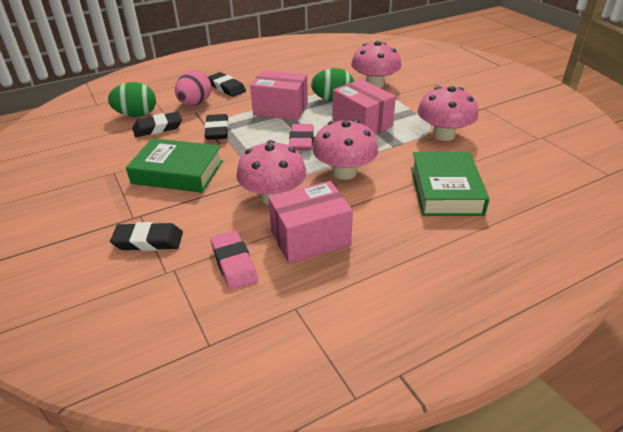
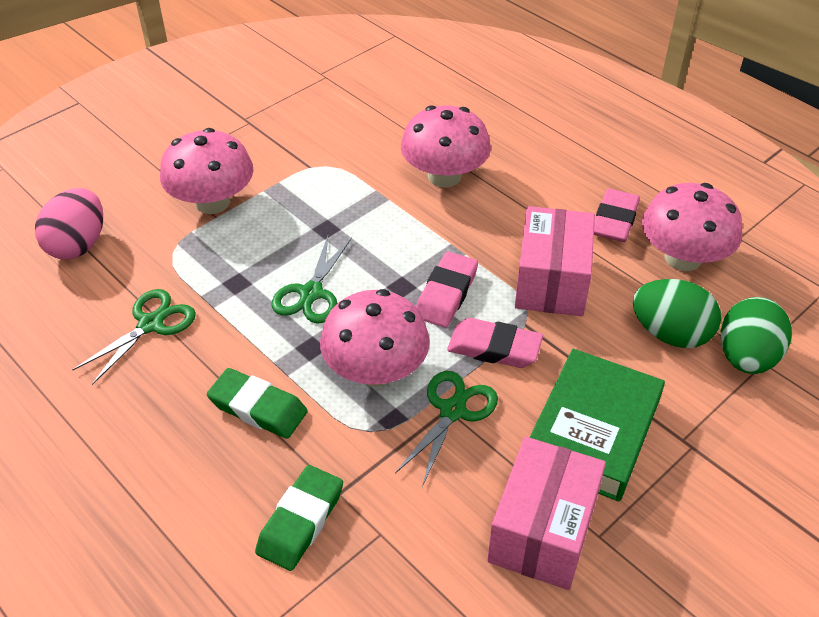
black eraser: [110,222,183,251] [132,112,182,137] [205,114,229,140] [207,72,246,97] = 4 -> none = 0
green book: [126,138,223,193] [411,152,489,216] = 2 -> [529,349,665,502] = 1
green eraser: none = 0 -> [207,368,308,439] [255,465,343,571] = 2
green scissors: none = 0 -> [73,289,196,385] [271,234,352,324] [395,371,498,487] = 3
pink box: [250,70,308,120] [268,181,353,264] [332,79,396,134] = 3 -> [487,437,606,590] [515,206,595,316] = 2
pink eraser: [210,230,258,290] [289,124,314,150] = 2 -> [416,252,478,327] [447,318,543,368] [594,189,640,242] = 3

